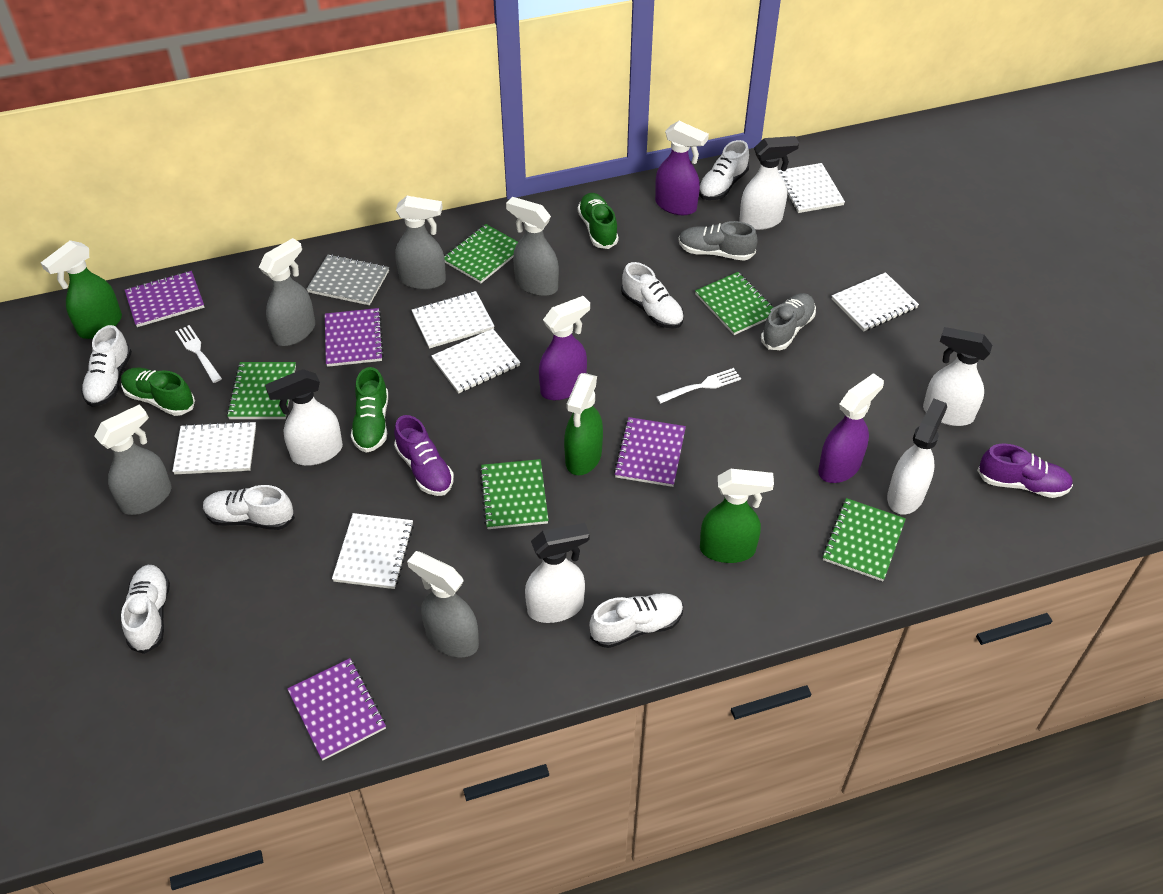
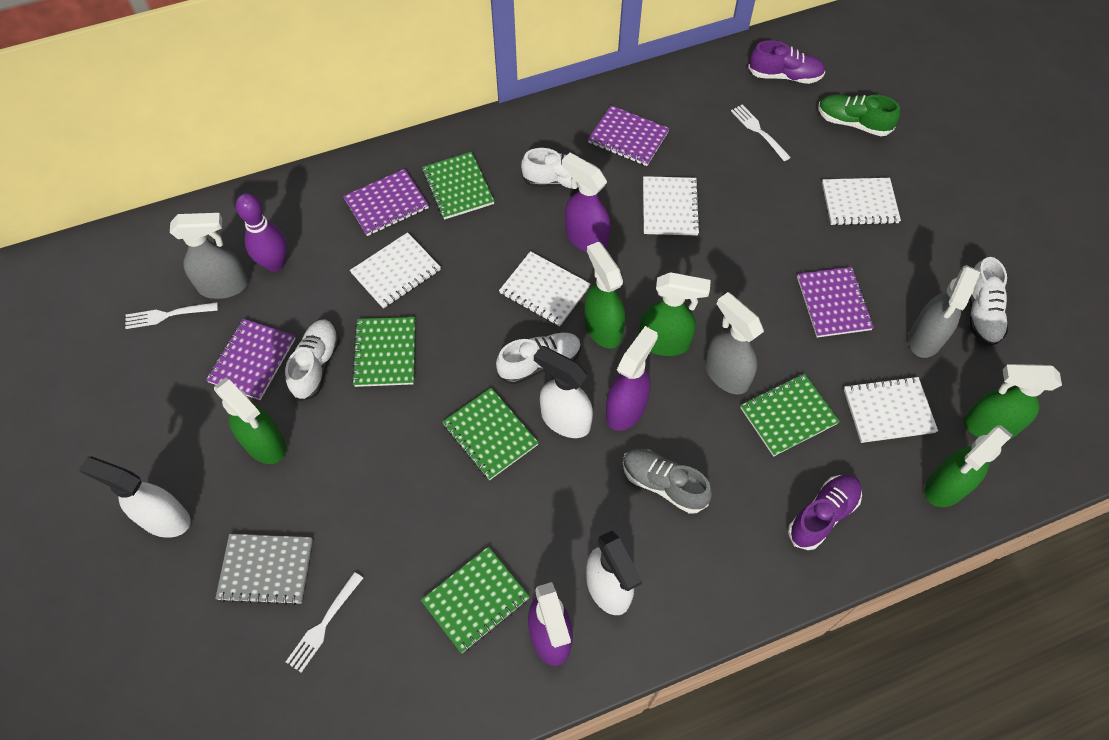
green shoe: [121,368,195,416] [351,367,388,453] [578,193,619,249] = 3 -> [818,94,900,136] = 1
green spray bottle: [41,240,122,339] [564,373,603,475] [700,469,774,563] = 3 -> [214,377,286,464] [584,242,626,348] [639,272,711,356] [925,425,1013,507] [964,364,1062,439] = 5
grey shoe: [678,221,758,261] [761,293,816,350] = 2 -> [623,449,712,514] = 1
grey spray bottle: [94,404,172,515] [259,238,315,346] [395,196,446,290] [407,551,479,657] [506,197,559,296] = 5 -> [170,213,248,299] [705,292,764,395] [909,265,981,358] = 3
purple bowling pin: none = 0 -> [236,193,287,271] = 1
white fork: [175,325,222,383] [656,368,741,404] = 2 -> [125,302,218,329] [286,572,363,673] [731,105,791,161] = 3
white notebook: [172,421,256,474] [332,513,414,589] [412,291,494,349] [431,329,521,394] [778,163,845,213] [832,272,919,331] = 6 -> [350,232,441,309] [499,251,590,326] [643,176,701,236] [822,178,901,226] [844,376,938,443] = 5
white shoe: [81,325,132,407] [121,565,170,654] [203,485,295,530] [589,593,683,648] [621,262,684,329] [699,140,749,200] = 6 -> [285,320,339,401] [496,333,581,384] [521,148,598,191] [969,257,1008,346] = 4
white spray bottle: [265,369,343,466] [525,523,589,623] [739,136,799,230] [887,398,947,515] [923,327,992,426] = 5 -> [79,456,191,538] [534,346,593,438] [586,531,642,615] = 3

